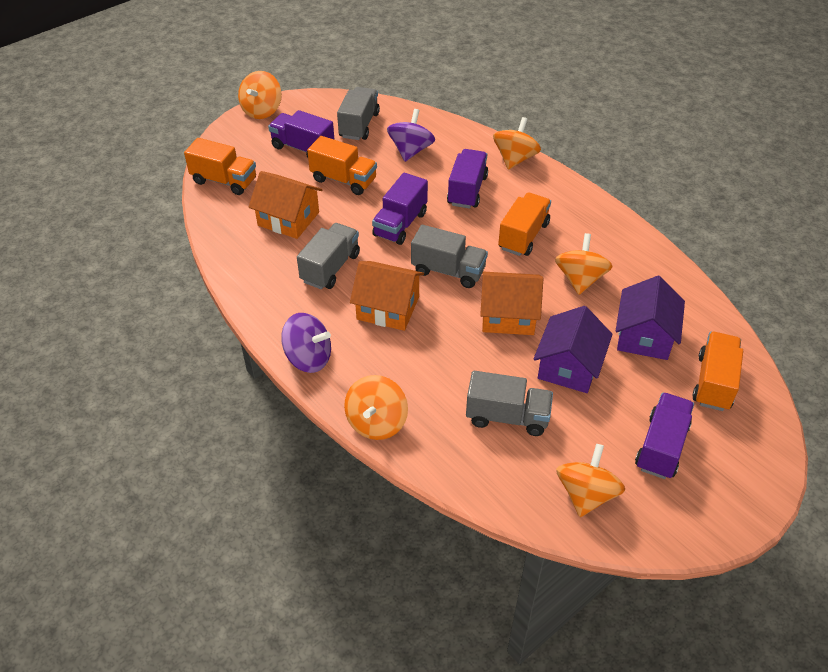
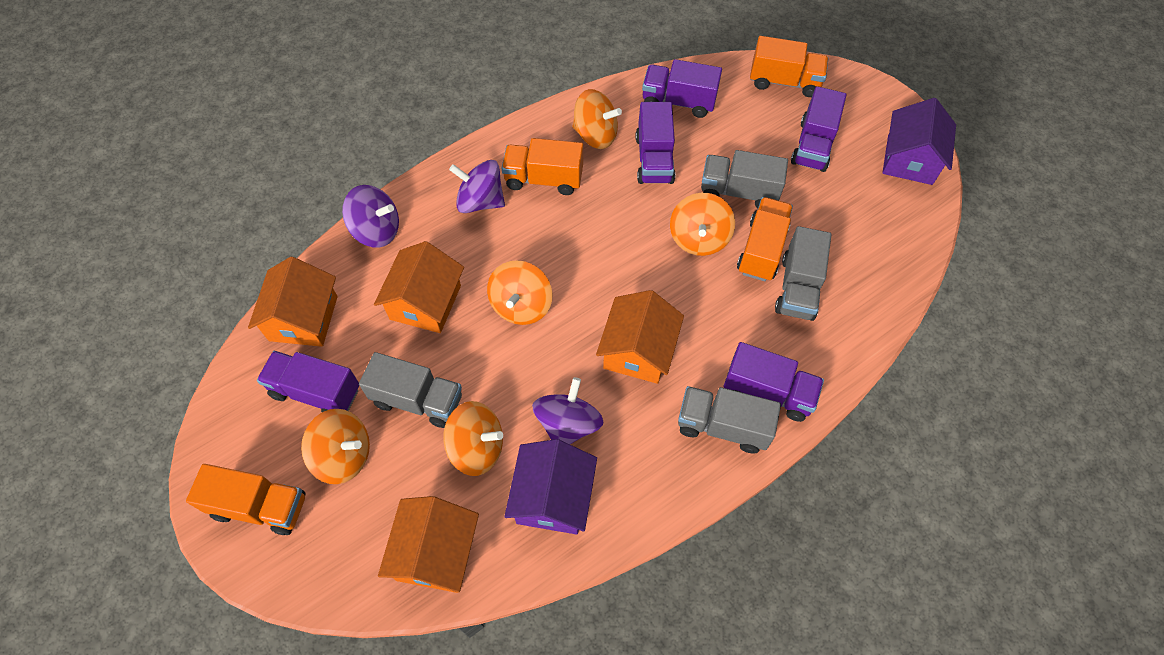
orange house: [248,171,322,239] [350,261,424,331] [480,272,543,335] = 3 -> [248,257,337,347] [374,241,464,333] [378,496,479,593] [596,290,684,384] = 4
purple spinning top: [281,313,331,373] [387,109,435,162] = 2 -> [342,185,399,248] [449,160,505,213] [532,377,603,444] = 3
purple truck: [268,110,334,158] [372,173,428,245] [447,149,488,209] [635,392,694,479] = 4 -> [257,351,359,412] [636,102,675,184] [642,59,722,118] [724,342,824,422] [791,86,846,172] = 5

